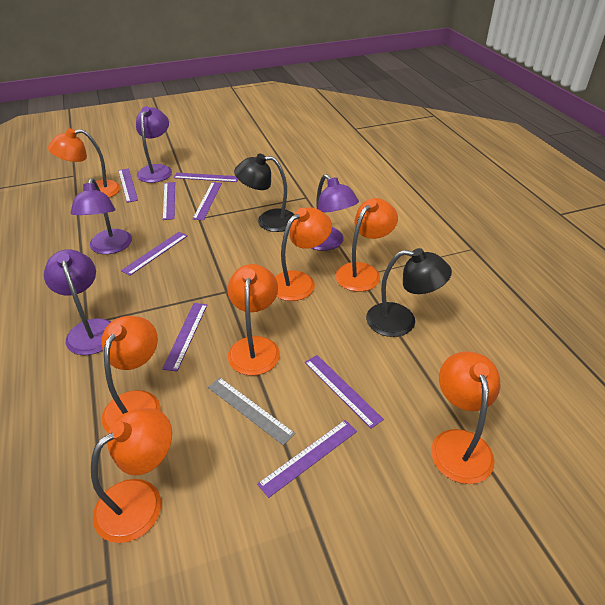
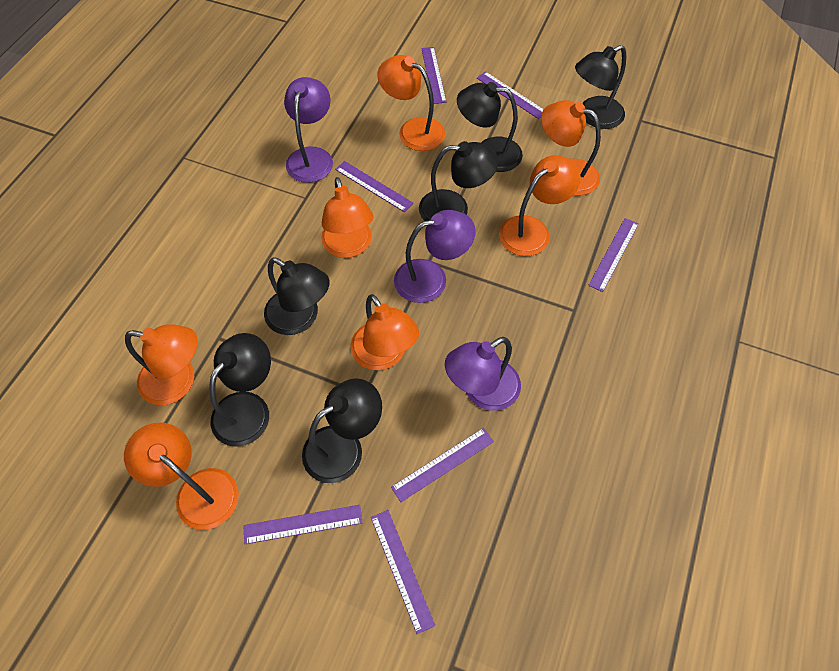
black lamp: [234,154,294,232] [366,248,452,337] = 2 -> [210,333,271,447] [264,257,330,335] [302,378,382,483] [419,141,499,221] [457,82,523,172] [575,45,626,129] = 6
grey ruler: [208,377,295,445] = 1 -> none = 0
purple lamp: [44,250,111,355] [71,178,132,254] [136,106,172,183] [312,174,359,251] = 4 -> [284,77,333,183] [394,210,476,303] [445,337,521,411] = 3
purple ruler: [118,168,138,203] [121,232,188,276] [162,303,207,372] [163,182,175,220] [173,172,238,182] [193,182,222,220] [257,420,357,498] [305,355,384,428] = 8 -> [243,505,363,544] [335,161,413,212] [371,510,435,634] [391,428,494,502] [421,47,447,104] [477,71,544,119] [588,218,639,292] = 7

